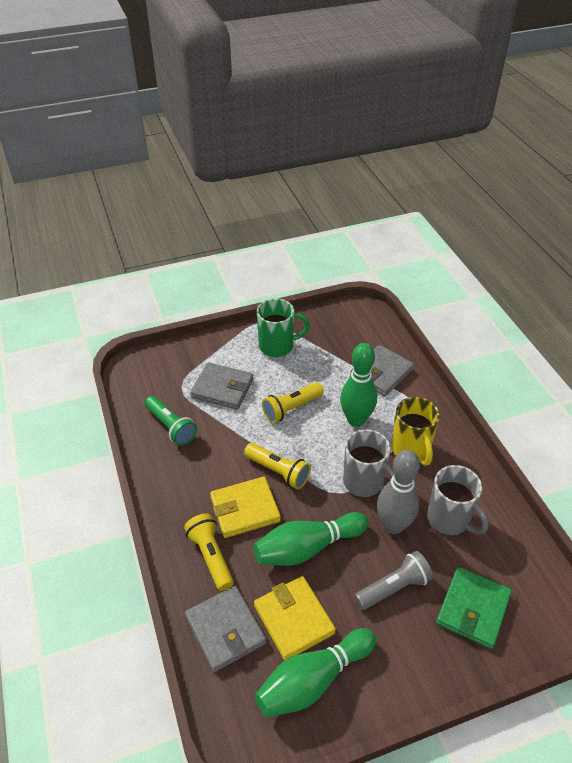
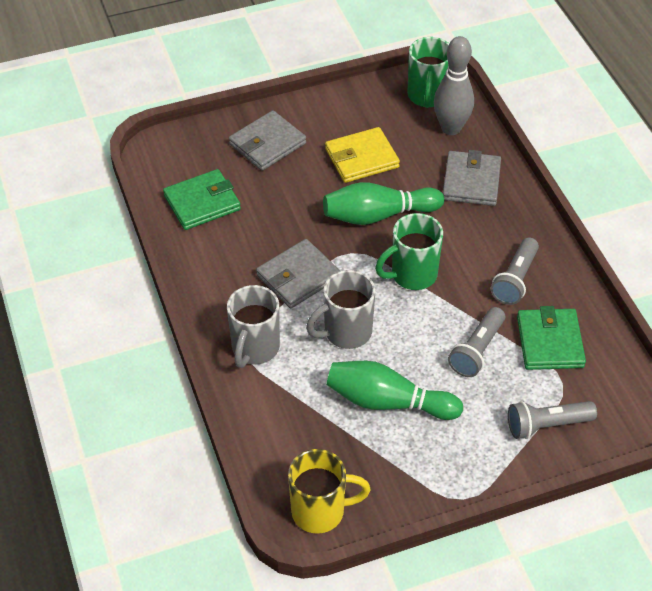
green bowling pin: [253,512,368,566] [255,628,376,717] [340,343,377,427] = 3 -> [323,182,444,225] [326,361,463,420] = 2
green flashlight: [145,396,197,446] = 1 -> none = 0
green mug: [257,298,310,357] = 1 -> [375,213,443,290] [407,37,449,108] = 2
green wallet: [436,567,512,649] = 1 -> [163,169,241,230] [517,306,586,370] = 2
grey flashlight: [355,551,433,610] = 1 -> [448,307,505,377] [491,238,539,305] [508,401,597,439] = 3
yellow flashlight: [184,513,234,591] [244,443,311,490] [262,382,324,423] = 3 -> none = 0
yellow wallet: [210,477,281,538] [254,576,336,660] = 2 -> [325,127,400,183] = 1

